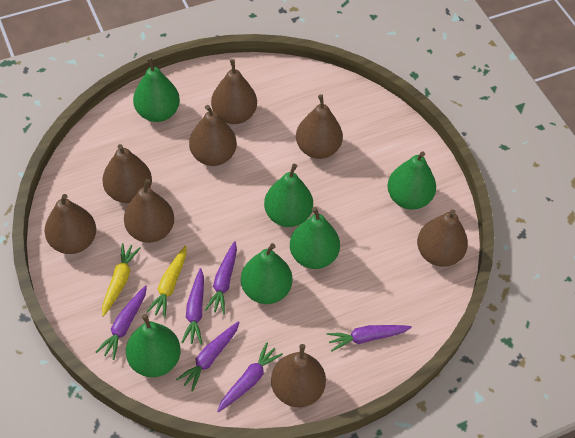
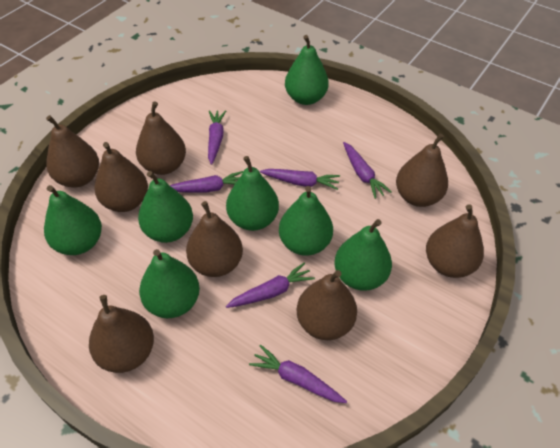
green pear: [126,314,181,377] [133,57,180,122] [241,243,292,304] [264,164,313,227] [290,207,340,269] [387,151,436,210] = 6 -> [44,185,102,255] [138,171,193,243] [139,249,200,318] [226,156,279,231] [279,186,333,256] [285,35,329,105] [334,219,392,291] = 7
yellow carrot: [102,243,141,317] [146,245,187,318] = 2 -> none = 0

